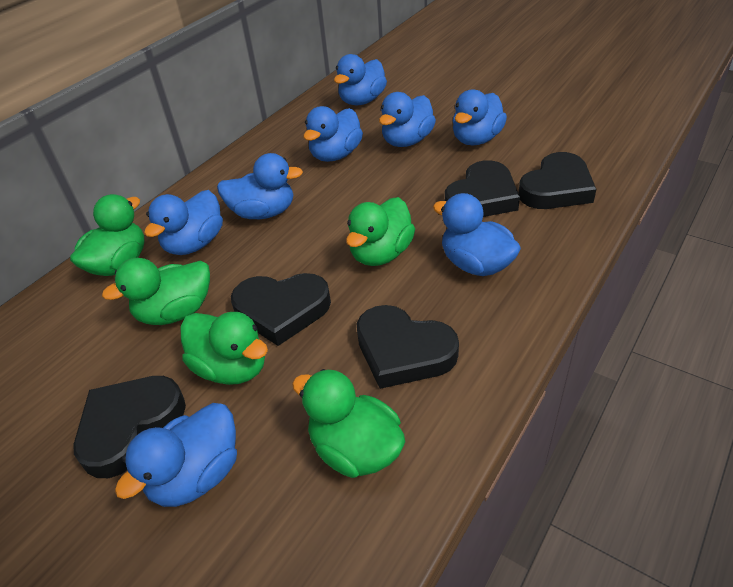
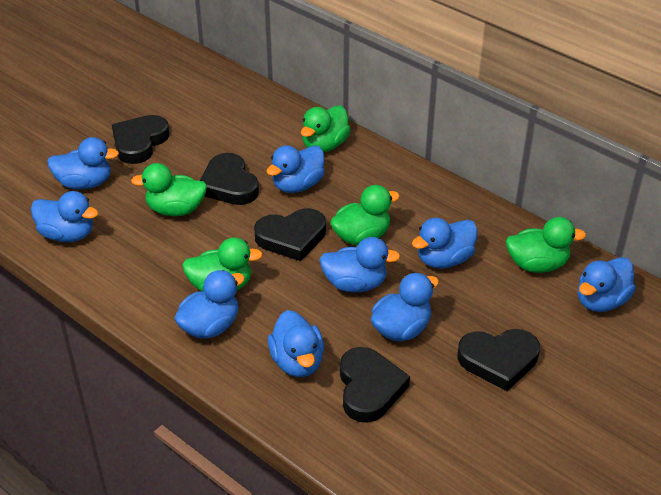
blue duck: [115,403,237,507] [144,190,223,255] [217,153,303,219] [303,106,363,162] [334,54,387,105] [379,92,436,147] [433,193,521,276] [453,89,507,145] = 8 -> [31,191,98,242] [47,137,119,189] [174,270,245,339] [266,145,325,193] [268,310,324,377] [319,237,400,292] [371,273,439,341] [412,218,478,269] [578,257,636,312] = 9

